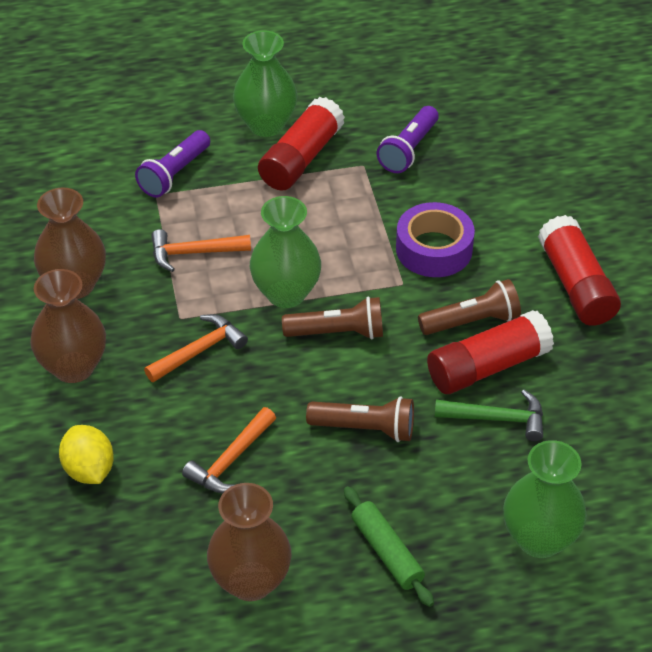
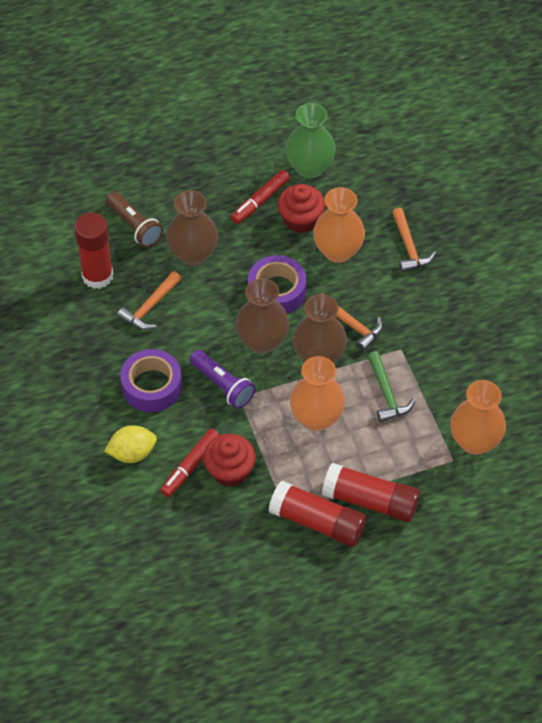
brown flashlight: [282,297,383,339] [306,396,414,442] [418,279,521,335] = 3 -> [106,191,163,247] = 1
green rolling pin: [344,486,434,607] = 1 -> none = 0
green vase: [233,30,298,137] [250,196,321,308] [503,440,587,558] = 3 -> [286,103,336,178] = 1
orange vase: none = 0 -> [290,356,345,431] [313,187,365,263] [450,380,506,455] = 3
purple flashlight: [135,130,210,198] [376,106,439,173] = 2 -> [189,350,255,409] = 1
purple tape: [396,202,475,277] = 1 -> [120,349,182,412] [248,255,307,314] = 2
red cupcake: none = 0 -> [203,434,256,487] [277,184,325,233] = 2
red marker: none = 0 -> [160,429,220,497] [231,170,290,224] = 2

